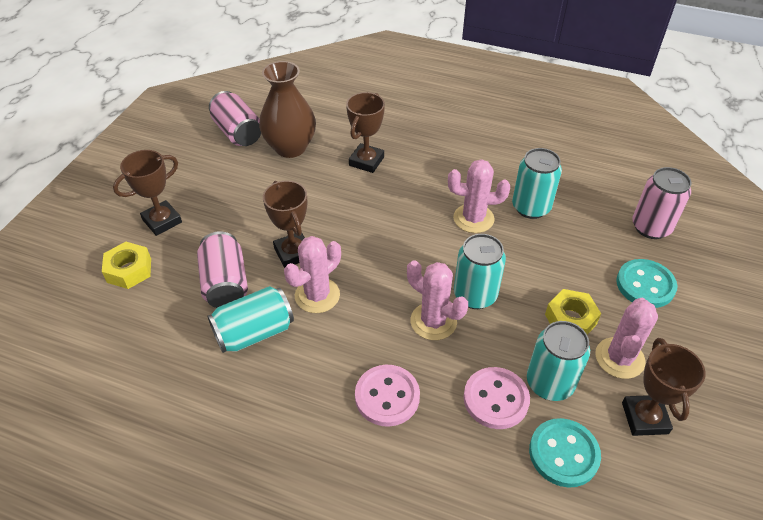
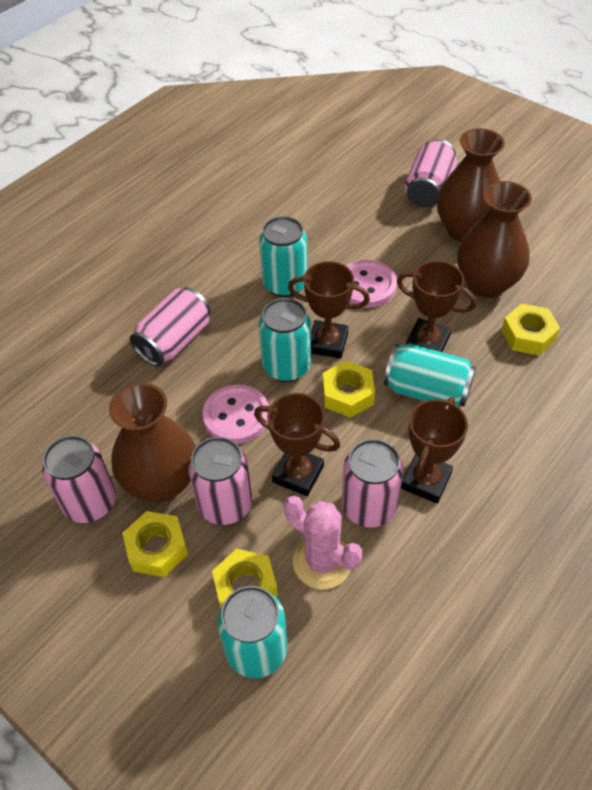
brown vase: [259,61,316,158] = 1 -> [109,383,196,503] [437,128,505,242] [457,181,532,298] = 3
pink cactus: [284,236,341,313] [407,260,468,340] [448,159,510,233] [595,298,658,379] = 4 -> [284,496,362,589] = 1
pink can: [197,231,248,308] [209,91,261,146] [632,167,691,239] = 3 -> [42,435,116,523] [130,287,211,366] [188,437,253,525] [342,439,404,528] [404,139,457,208] = 5
turquoise button: [529,418,601,488] [616,259,678,308] = 2 -> none = 0
yellow nut: [102,242,151,289] [545,289,601,335] = 2 -> [122,511,188,577] [212,549,278,607] [323,360,375,418] [501,303,560,356] = 4

